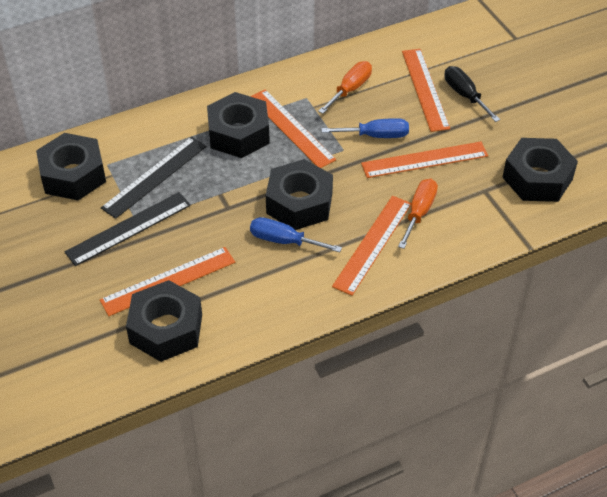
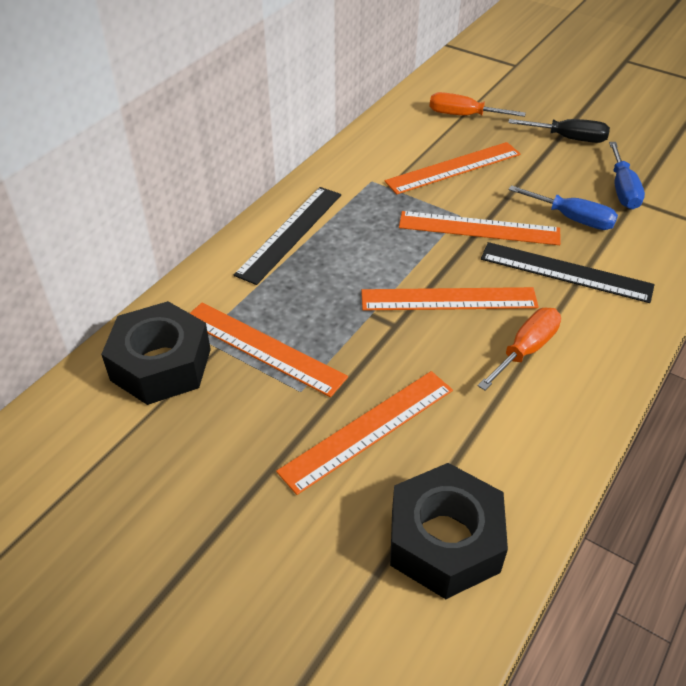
black nut: [36,133,106,201] [126,280,202,362] [207,92,270,158] [266,159,333,230] [502,138,578,202] = 5 -> [101,301,211,405] [390,463,508,599] = 2

